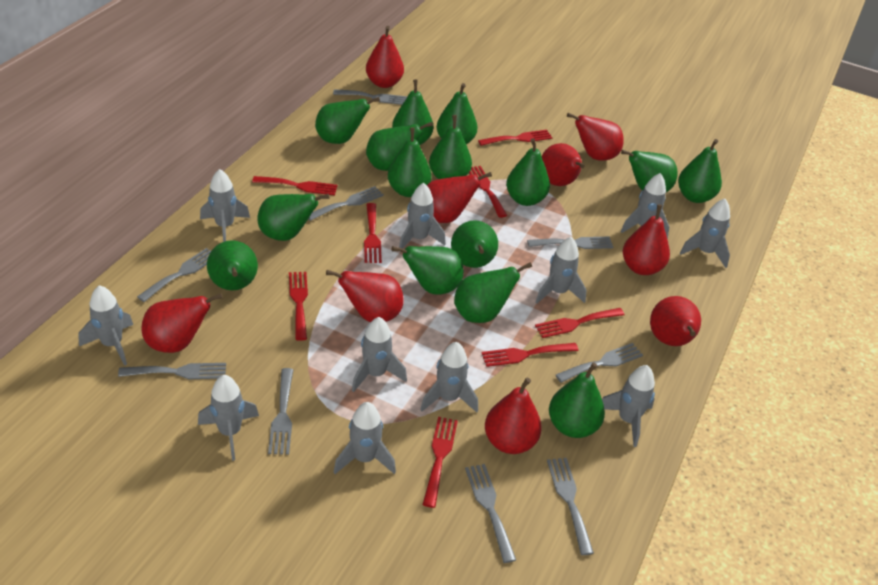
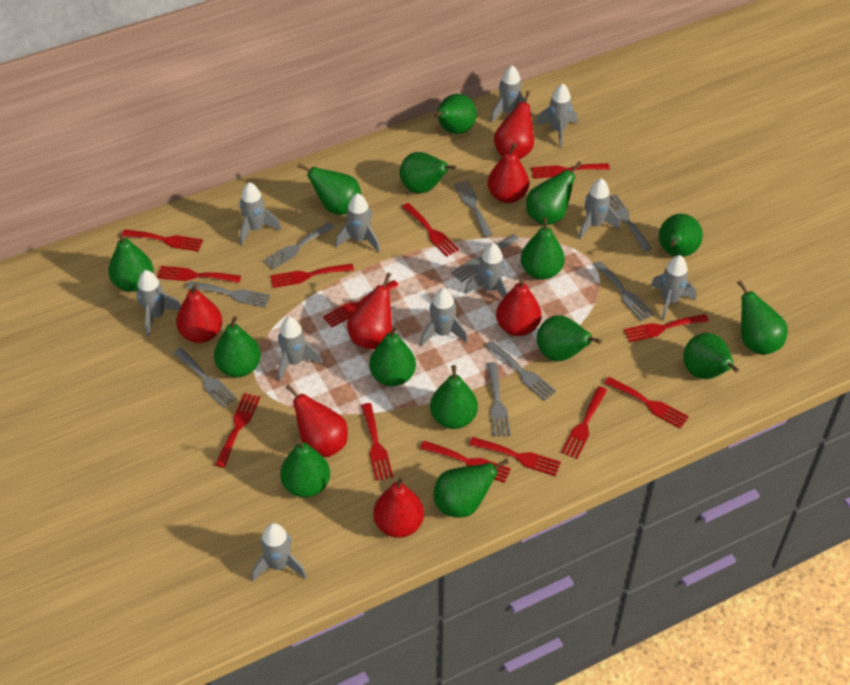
red fork: [252,176,337,195] [289,272,308,341] [364,203,382,263] [423,417,458,508] [469,166,507,218] [478,129,553,146] [482,343,578,367] [535,308,624,338] = 8 -> [122,229,203,252] [157,266,241,283] [215,393,261,468] [270,264,354,288] [323,280,399,327] [361,403,393,481] [402,203,459,257] [420,441,511,483] [469,437,561,476] [531,163,610,179] [561,386,607,459] [604,377,689,429] [624,314,709,342] = 13
red pear: [141,293,223,353] [326,270,404,322] [366,26,404,88] [427,172,492,223] [485,378,542,454] [542,143,585,186] [567,113,624,161] [623,204,670,275] [650,296,701,346] = 9 -> [176,283,222,343] [285,384,348,457] [347,273,392,349] [373,476,424,538] [487,143,529,203] [494,91,534,159] [496,278,542,336] = 7

